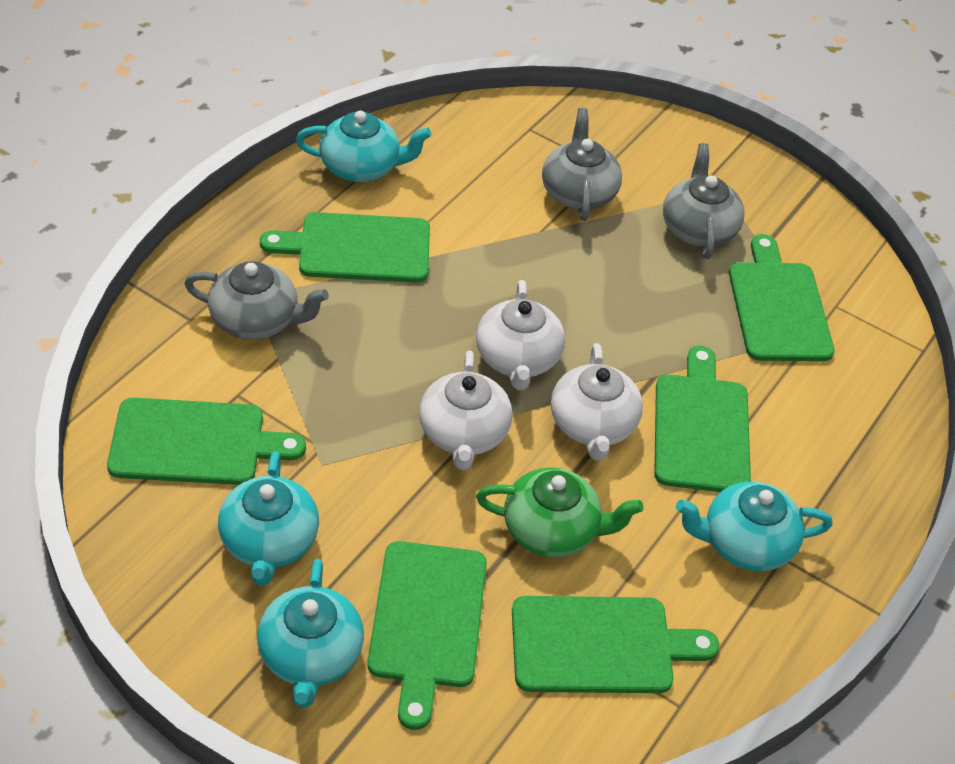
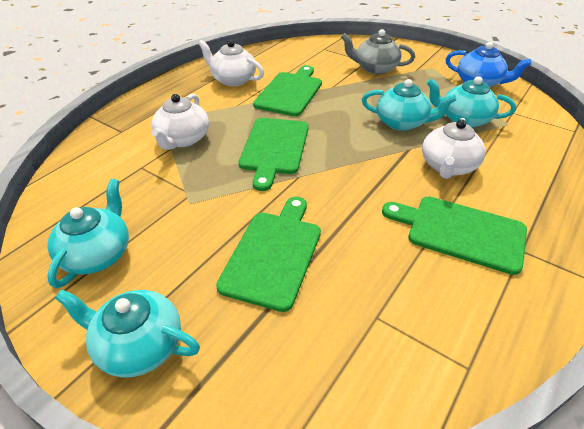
blue teapot: none = 0 -> [446,42,532,87] = 1
green cutting board: [107,398,306,485] [260,212,430,283] [367,541,487,730] [512,596,719,693] [654,346,751,492] [729,234,835,361] = 6 -> [216,197,321,312] [239,118,309,191] [253,65,322,116] [382,197,527,275] = 4
green teapot: [476,467,643,557] = 1 -> none = 0
grey teapot: [184,261,329,340] [542,108,622,221] [663,143,744,259] = 3 -> [341,29,415,74] = 1

